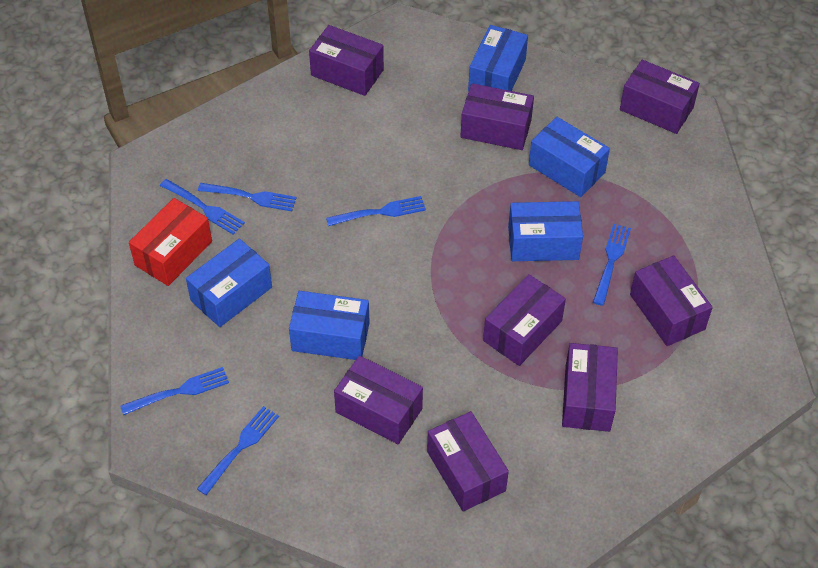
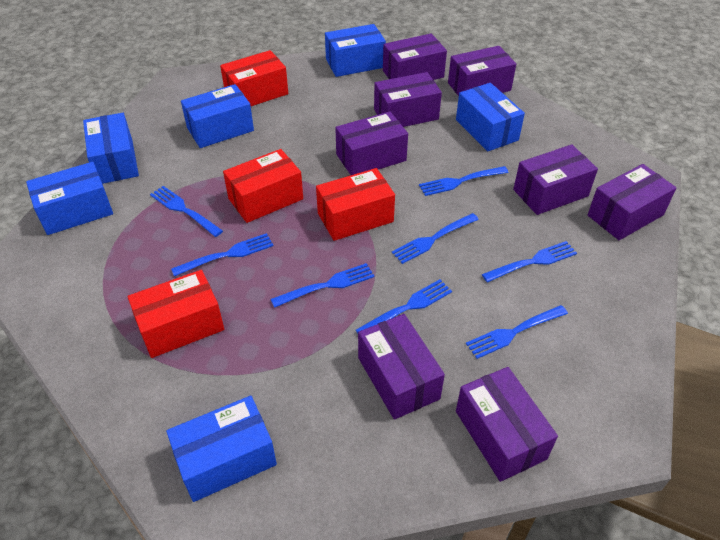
blue box: [186,239,272,327] [289,291,370,360] [468,25,528,91] [508,201,583,261] [529,117,610,197] = 5 -> [26,162,113,235] [83,113,139,184] [166,396,277,502] [181,84,254,148] [325,24,386,77] [456,83,525,151] = 6
blue fork: [120,367,229,415] [160,179,245,235] [197,406,279,495] [198,183,296,211] [326,196,426,226] [593,224,631,306] = 6 -> [150,186,223,237] [171,233,274,277] [270,263,374,308] [356,279,452,333] [392,213,479,264] [419,166,509,196] [466,305,568,359] [482,241,577,282] = 8
red box: [129,198,212,286] = 1 -> [128,270,224,358] [220,50,288,106] [223,149,303,223] [316,168,395,241] = 4

